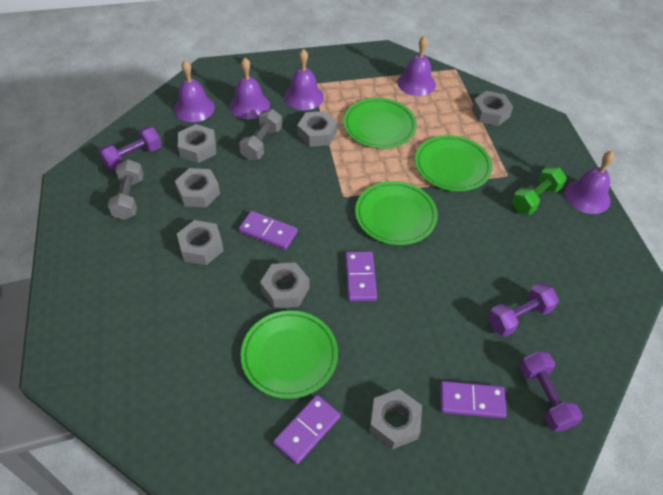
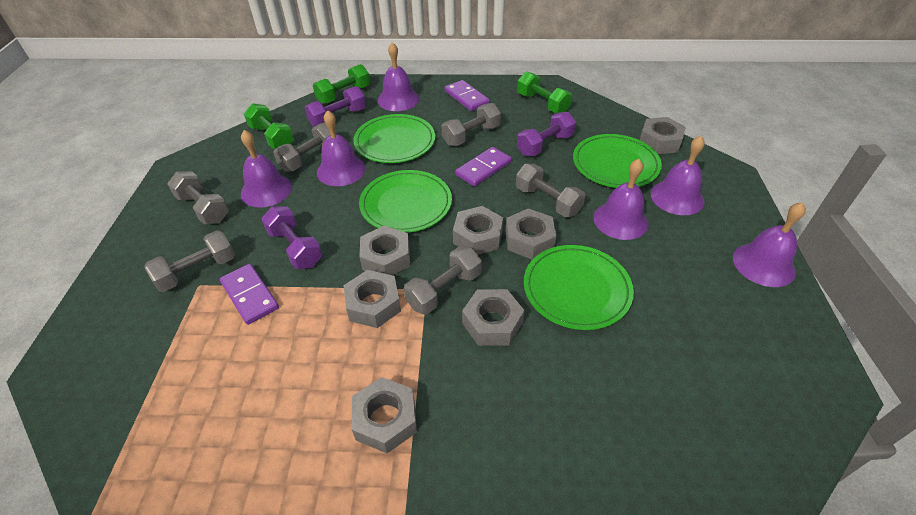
green dumbbell: [512,166,567,215] = 1 -> [243,103,294,149] [313,64,370,104] [517,71,572,113] = 3
grey dumbbell: [108,159,144,220] [239,109,282,160] = 2 -> [144,230,235,292] [167,171,229,224] [273,122,337,172] [404,246,482,314] [441,103,501,146] [516,164,585,217] = 6
purple bell: [174,60,215,122] [230,58,270,119] [284,49,324,110] [397,36,436,96] [565,151,614,214] = 5 -> [241,130,292,208] [317,110,366,186] [378,42,419,111] [593,159,649,240] [651,136,705,215] [733,202,806,287] = 6
purple domino: [239,211,298,250] [273,395,341,465] [345,252,377,301] [440,381,507,418] = 4 -> [220,264,279,325] [445,80,490,111] [455,147,512,187] = 3

